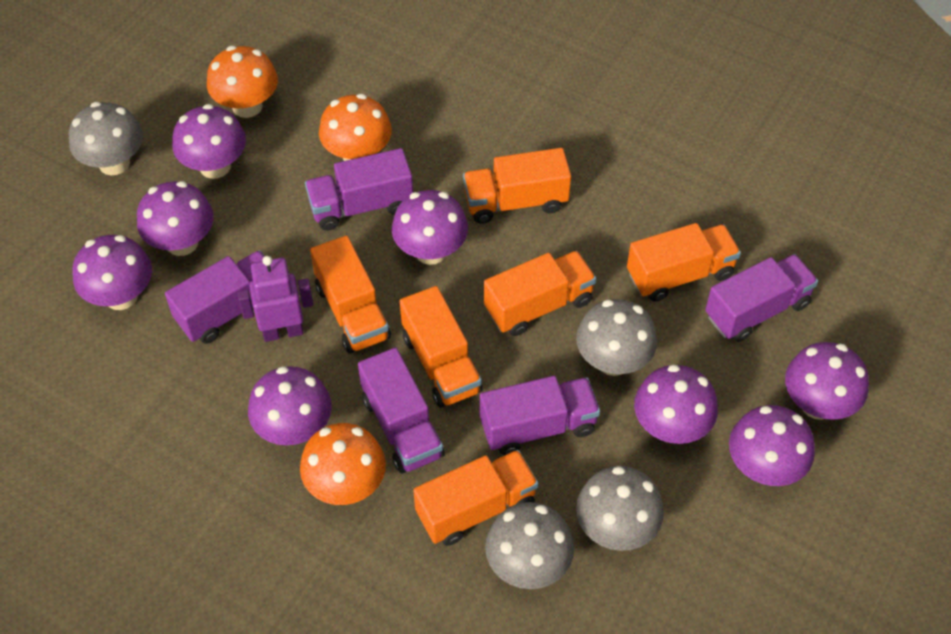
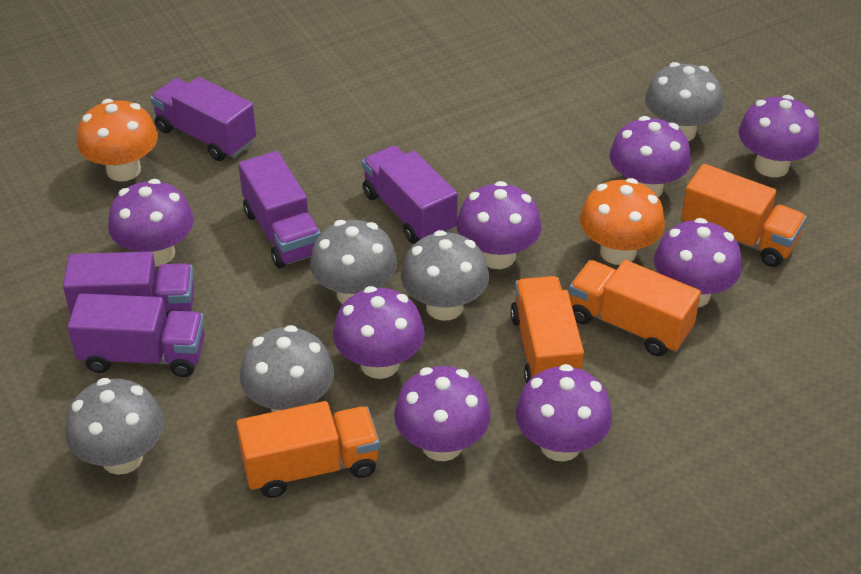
grey mushroom: [69,102,143,176] [485,502,574,589] [576,299,657,376] [576,466,664,551] = 4 -> [65,378,164,475] [240,325,334,412] [310,220,397,304] [401,230,489,321] [645,62,723,141] = 5
orange mushroom: [207,46,278,118] [300,423,386,505] [319,94,392,161] = 3 -> [77,99,158,181] [580,178,665,265] = 2
orange truck: [310,235,391,353] [400,286,483,408] [413,450,539,546] [463,148,571,224] [484,251,596,336] [627,223,741,302] = 6 -> [236,401,380,498] [510,276,584,384] [569,260,701,356] [681,164,807,267] = 4
purple robot: [238,256,313,342] = 1 -> none = 0

